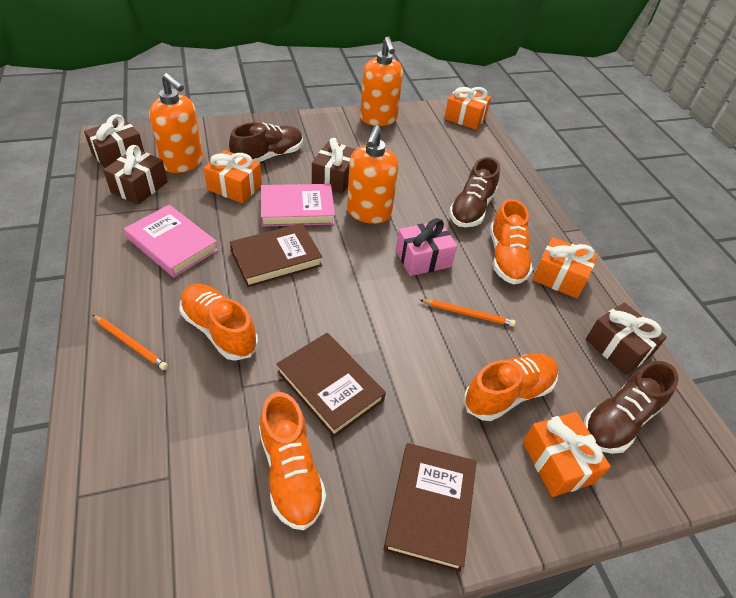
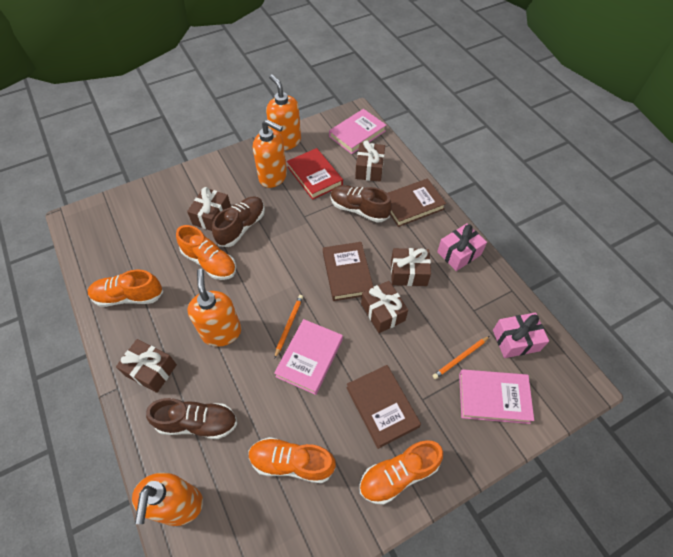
brown gift: [84,114,144,168] [103,145,168,205] [312,138,356,194] [586,302,667,375] = 4 -> [116,339,177,393] [187,187,231,231] [355,140,385,182] [361,281,408,333] [391,248,431,286] = 5
orange gift: [204,150,262,204] [444,87,491,130] [523,412,611,497] [533,237,597,298] = 4 -> none = 0
orange soap dispenser: [149,73,203,173] [347,125,399,224] [360,37,403,126] = 3 -> [132,473,203,526] [187,269,241,347] [253,119,287,188] [266,74,301,150] = 4
pink book: [124,205,218,277] [261,184,335,227] = 2 -> [274,319,343,395] [329,109,386,154] [459,369,534,424] = 3
pink gift: [396,218,457,276] = 1 -> [437,224,487,271] [493,312,549,358] = 2
red book: none = 0 -> [287,148,343,200] = 1

